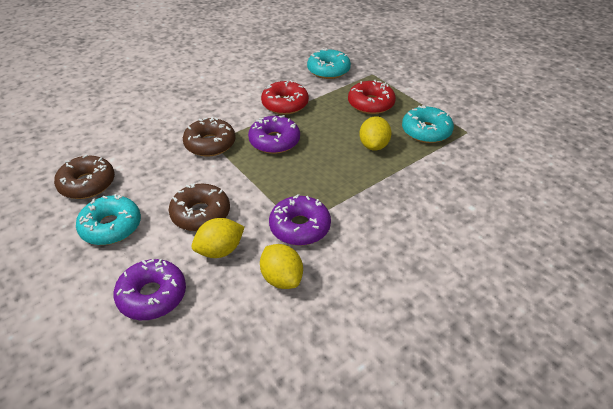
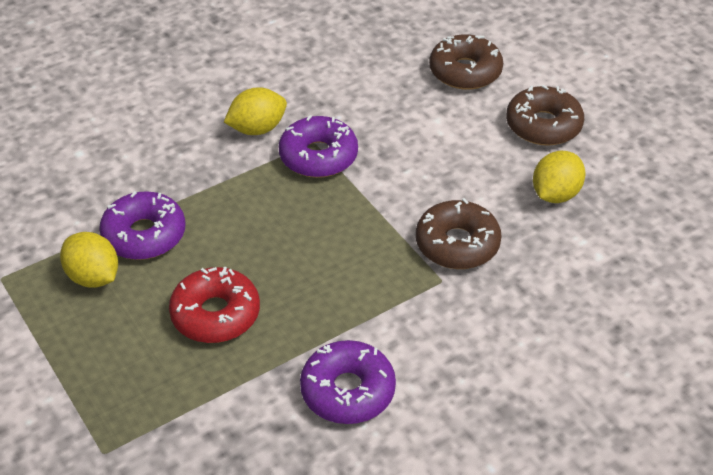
red donut: [261,80,309,115] [348,80,396,114] = 2 -> [169,267,260,343] = 1
turquoise donut: [76,194,141,245] [307,48,351,79] [402,105,454,143] = 3 -> none = 0

